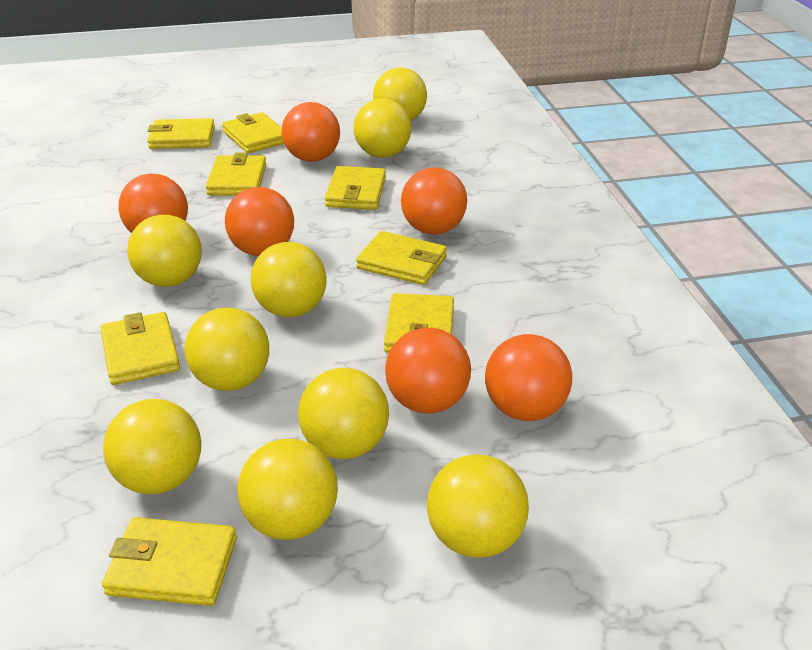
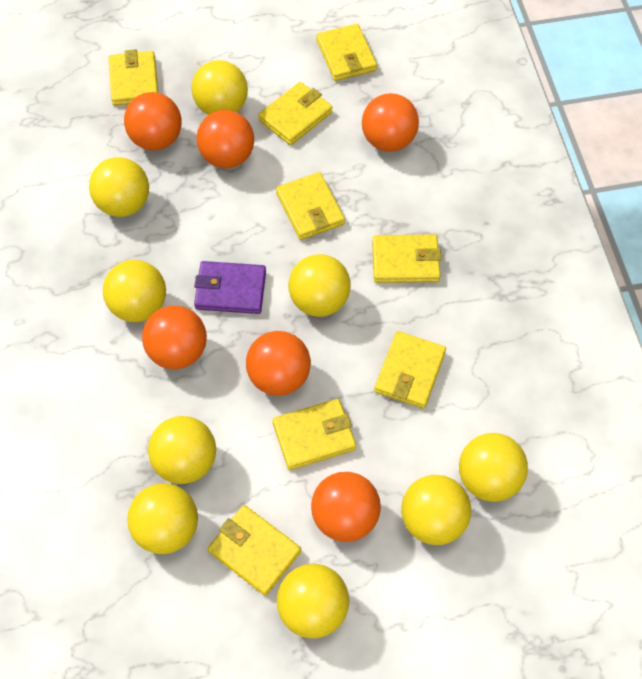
purple wallet: none = 0 -> [194,261,266,314] = 1

